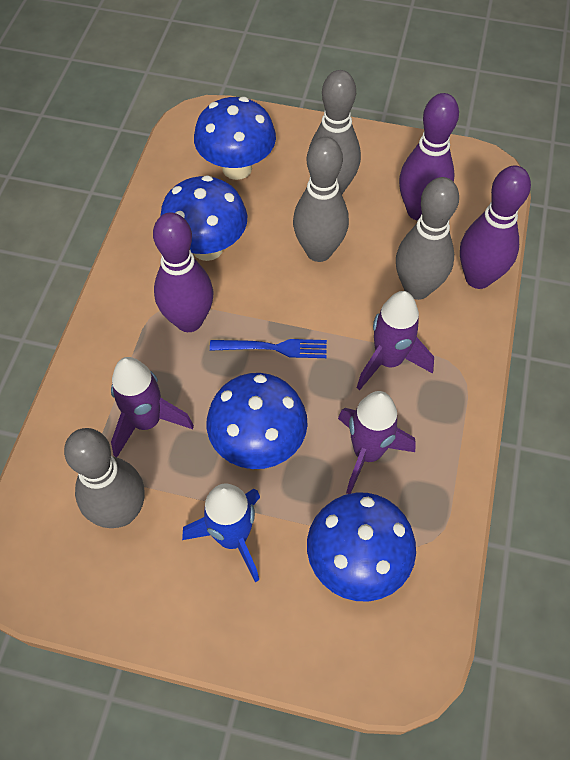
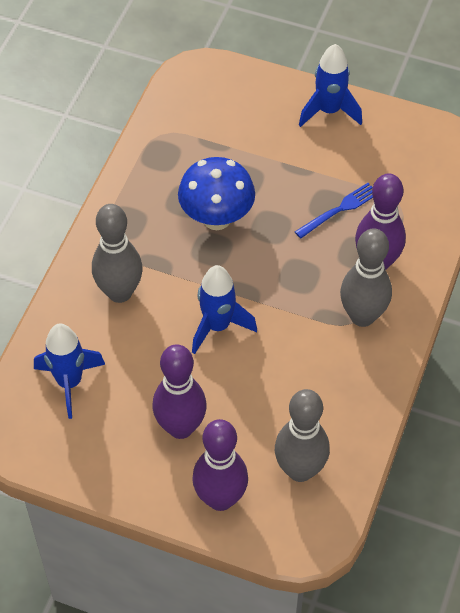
blue mushroom: [160,175,247,261] [194,97,276,180] [207,373,308,469] [307,493,416,601] = 4 -> [178,157,255,230] = 1
blue rocket: [182,483,260,582] = 1 -> [34,323,105,419] [192,265,257,354] [299,44,362,127] = 3
grey bowling pin: [64,428,144,528] [293,137,349,262] [309,70,361,194] [396,177,459,300] = 4 -> [92,204,143,303] [275,389,330,482] [340,228,392,327] = 3
purple rocket: [111,357,194,457] [338,391,416,494] [357,291,434,390] = 3 -> none = 0

